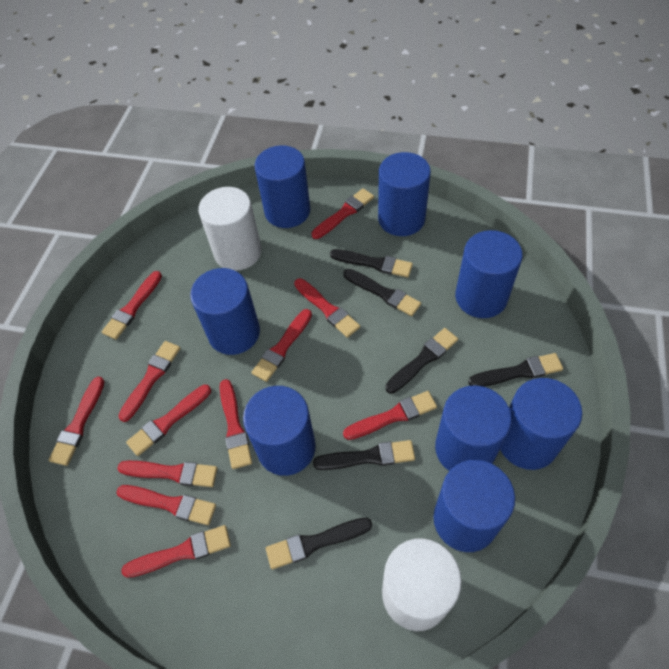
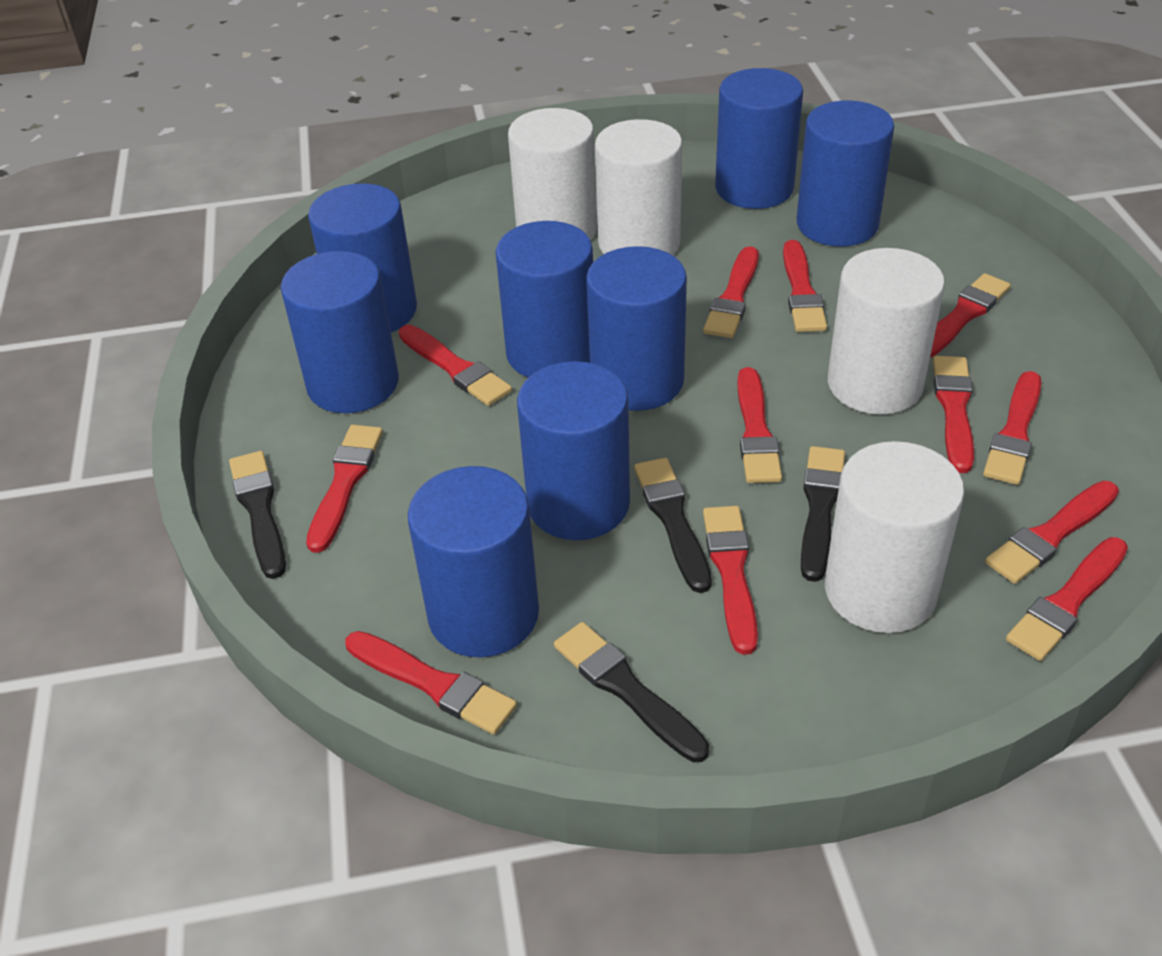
black brush: [266,518,372,569] [313,440,415,470] [330,249,413,278] [343,269,421,316] [385,328,458,394] [468,353,563,387] = 6 -> [229,451,286,579] [554,622,709,762] [634,458,712,593] [801,446,845,582] = 4
white cylinder: [199,187,262,271] [382,538,462,631] = 2 -> [508,108,597,240] [595,119,682,255] [825,441,965,633] [828,248,945,415] = 4

